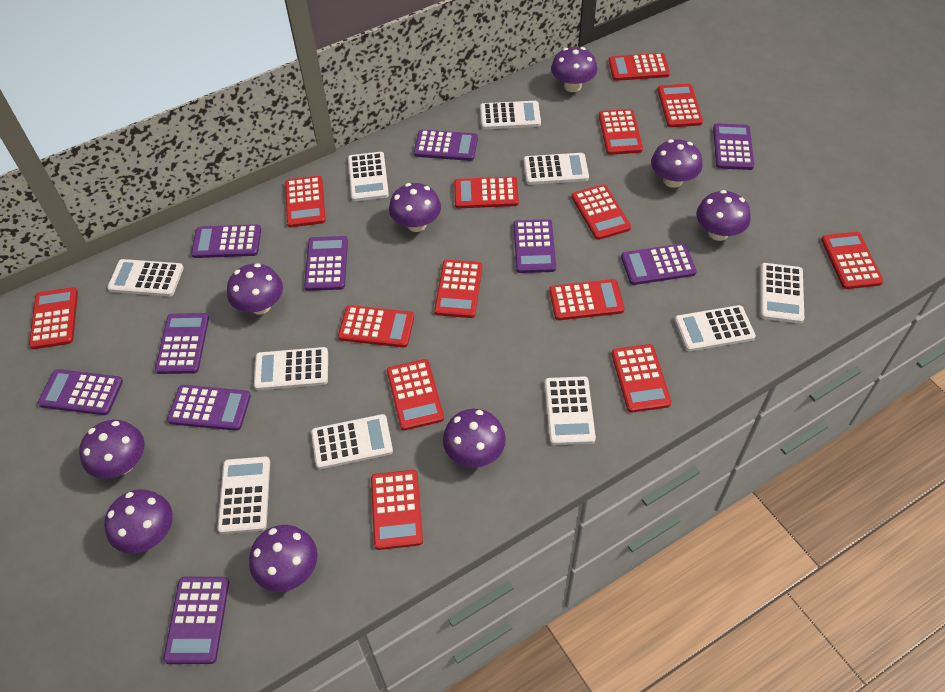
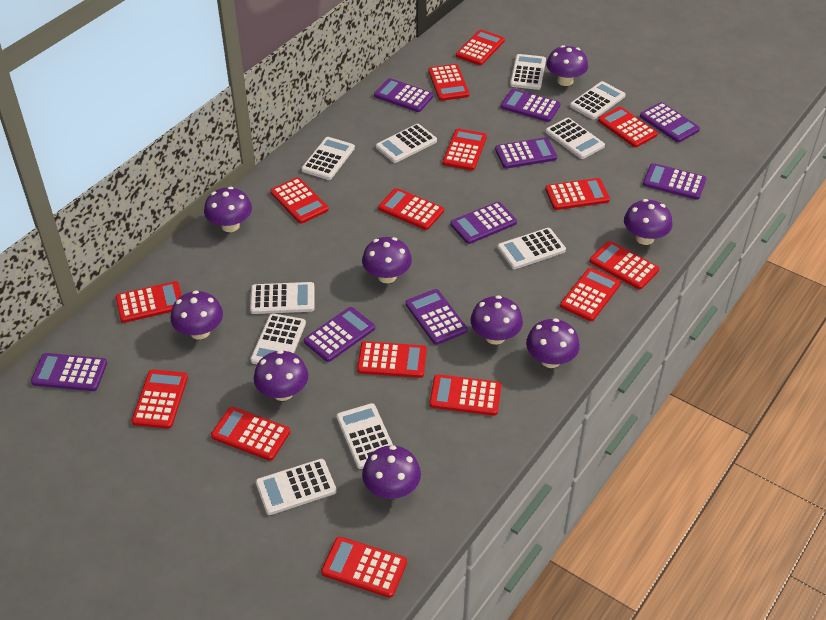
purple calculator: [38,369,123,415] [155,313,209,374] [163,577,229,664] [167,385,251,431] [191,224,261,258] [304,236,348,291] [414,130,478,161] [513,219,556,273] [621,244,697,285] [713,123,754,170] = 10 -> [31,353,107,391] [304,307,375,362] [374,78,433,112] [406,289,467,345] [450,202,517,244] [495,137,557,169] [501,89,560,122] [640,102,700,142] [643,163,706,200] = 9
red calculator: [29,287,78,349] [285,176,326,227] [338,305,414,348] [371,470,423,550] [387,359,444,430] [434,260,482,318] [454,177,519,208] [549,279,624,320] [572,184,631,240] [599,109,643,155] [608,53,670,81] [612,344,671,413] [658,84,703,127] [821,232,883,289] = 14 -> [116,281,182,323] [131,370,188,429] [211,407,290,461] [270,177,329,224] [321,536,407,598] [357,341,427,378] [378,188,444,230] [428,64,469,101] [429,374,501,416] [443,129,487,170] [456,30,505,65] [545,178,610,210] [560,268,621,321] [590,241,659,289] [598,107,658,147] = 15

